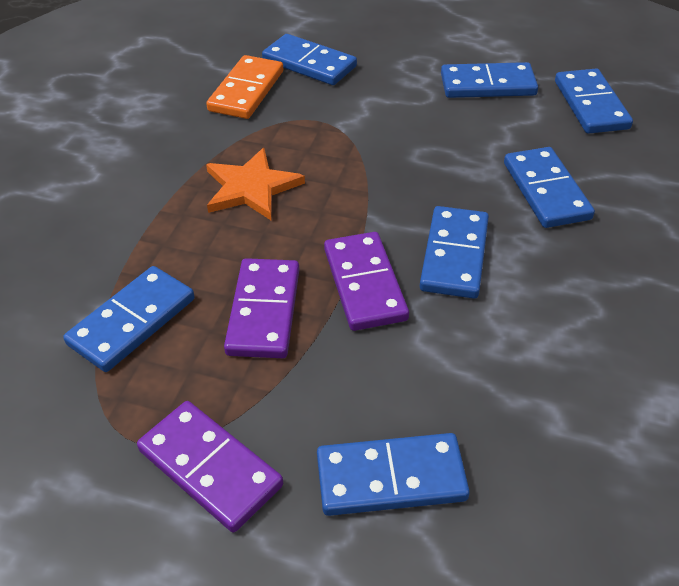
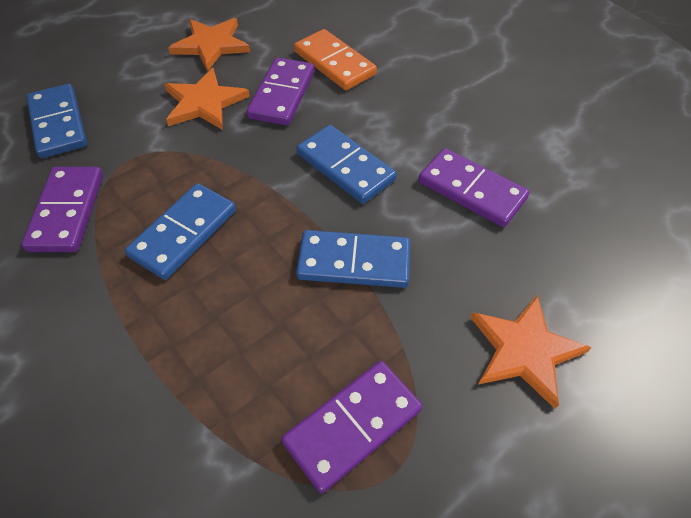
blue domino: [63,266,195,372] [262,34,357,85] [317,433,470,516] [420,206,489,299] [441,62,538,98] [504,147,595,228] [555,69,633,134] = 7 -> [26,84,87,158] [125,183,236,280] [296,230,410,288] [297,125,397,204] = 4
orange star: [206,148,305,220] = 1 -> [164,68,250,130] [168,18,250,71] [470,295,591,409] = 3
purple domino: [137,401,283,532] [224,258,299,358] [324,232,409,331] = 3 -> [21,167,103,252] [246,57,315,126] [281,361,422,493] [418,148,530,227] = 4

